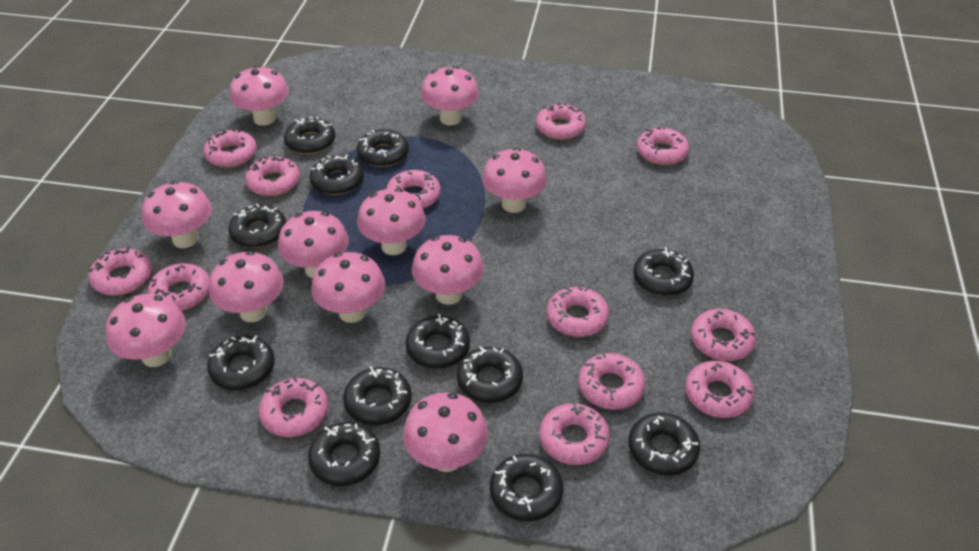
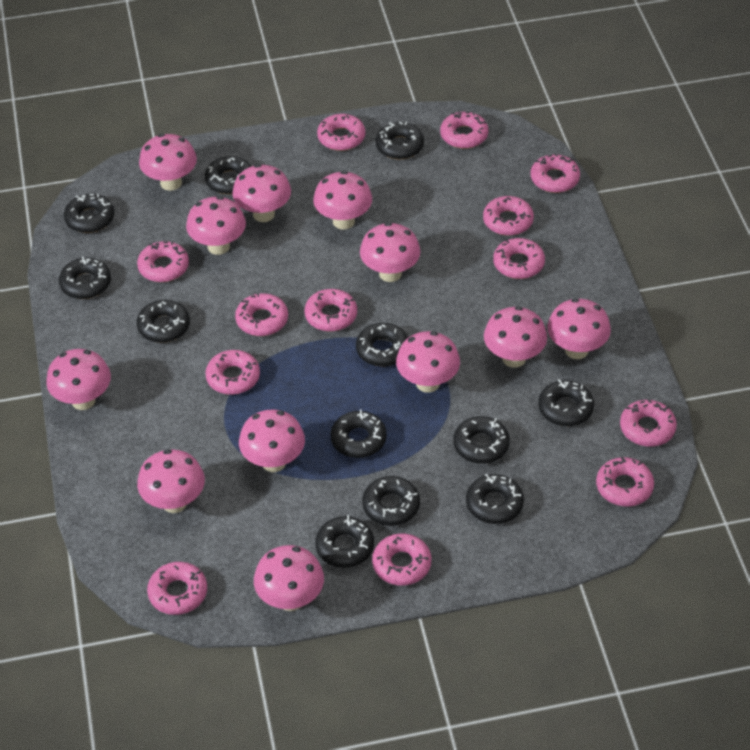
pink mushroom: [106,294,186,367] [142,181,212,248] [209,251,284,322] [230,66,289,126] [278,211,349,278] [311,252,385,323] [357,188,426,255] [403,392,488,472] [412,235,484,305] [421,66,479,126] [482,148,547,213] = 11 -> [46,349,111,410] [137,449,205,513] [139,134,197,191] [186,196,246,255] [232,164,291,222] [239,409,305,472] [254,545,324,611] [313,171,372,229] [360,222,420,282] [396,331,460,393] [484,306,547,368] [547,298,611,359] = 12

